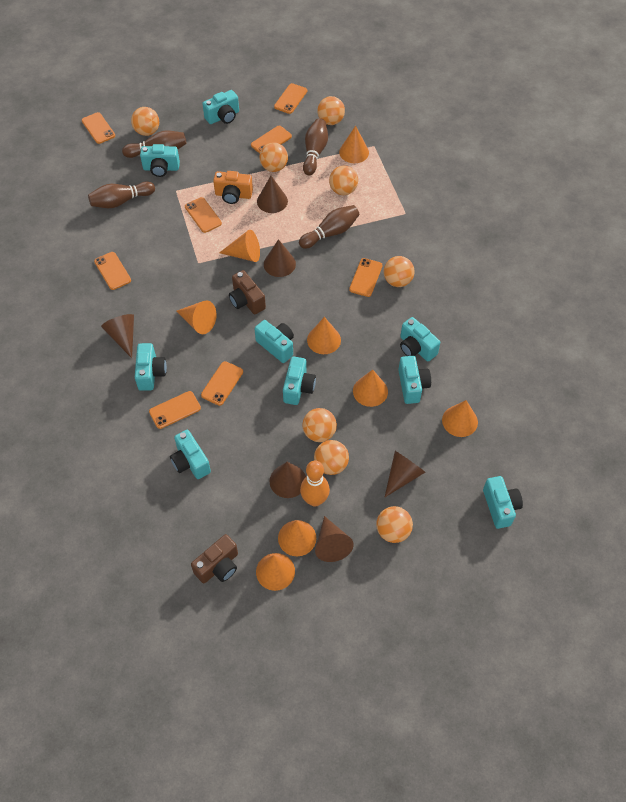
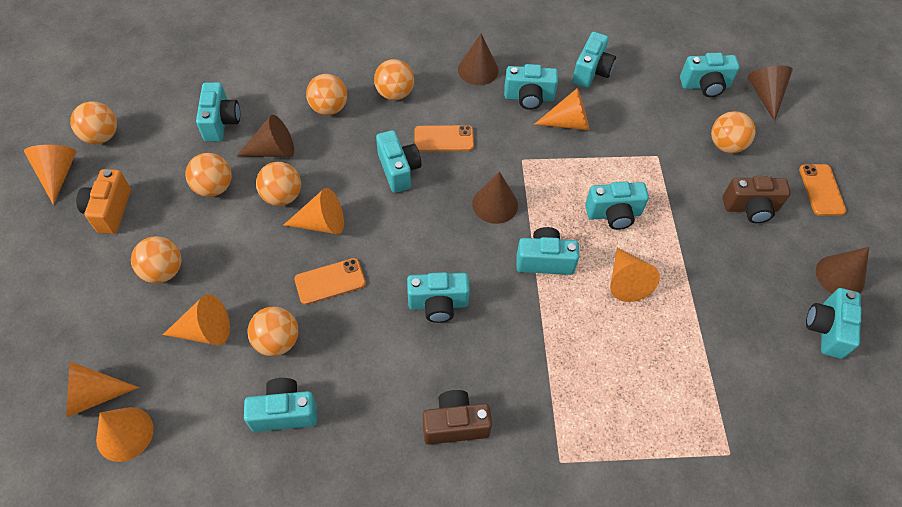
brown bowling pin: [88,181,155,208] [122,130,187,158] [299,205,360,249] [303,118,328,176] = 4 -> none = 0
brown cone: [101,314,134,358] [257,176,288,213] [264,239,296,277] [269,462,306,498] [315,516,354,562] [385,451,425,497] = 6 -> [237,115,294,157] [458,34,499,85] [472,172,518,224] [747,65,793,122] [816,247,869,294] = 5
orange bowling pin: [300,461,330,507] = 1 -> none = 0
orange cone: [176,300,216,334] [219,230,260,262] [256,553,295,591] [278,520,316,556] [307,317,341,354] [339,126,369,163] [353,370,388,407] [442,400,478,437] = 8 -> [24,145,76,205] [66,361,139,418] [96,407,153,462] [163,294,230,345] [284,188,344,235] [534,88,589,130] [610,248,660,302] = 7
orange phone: [82,112,115,144] [94,252,131,290] [149,391,201,429] [185,197,222,233] [201,361,243,406] [251,126,292,154] [274,83,307,114] [349,258,382,297] = 8 -> [294,258,366,305] [415,125,474,151] [799,164,846,216] = 3
turquoise camera: [135,343,167,391] [140,144,180,177] [170,430,211,479] [202,90,239,124] [255,320,294,363] [283,356,316,405] [398,356,431,404] [400,317,440,361] [483,476,523,529] = 9 -> [196,82,240,142] [244,378,317,432] [376,130,421,193] [407,272,470,323] [504,64,558,110] [516,227,579,275] [572,32,616,88] [585,181,649,230] [680,53,740,97] [806,288,861,359] = 10

